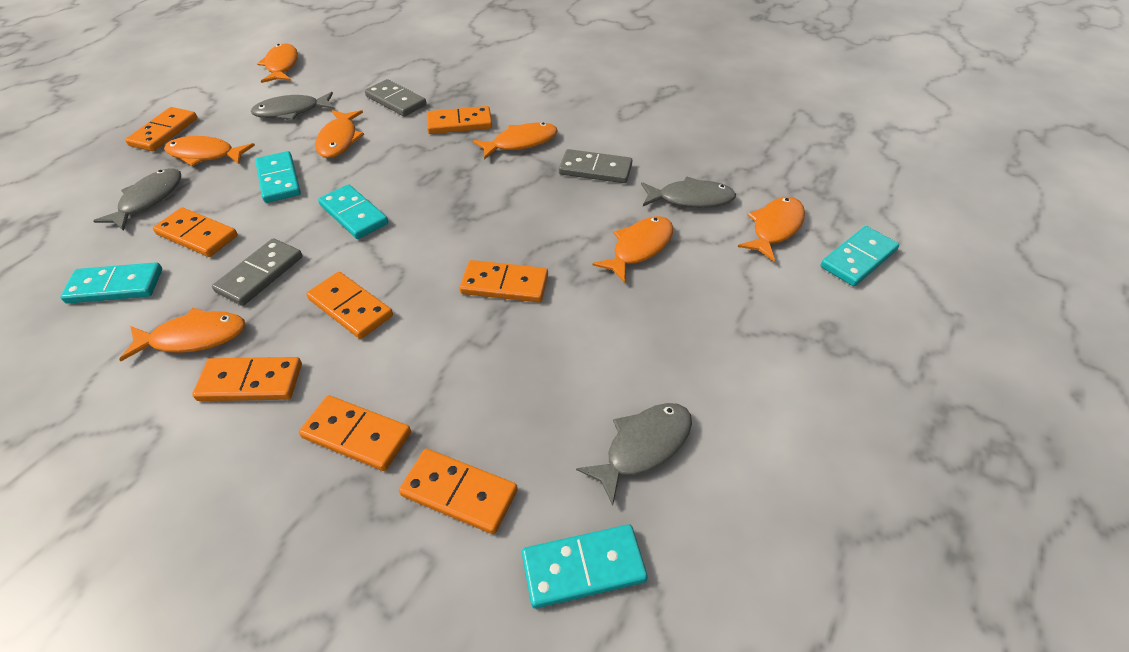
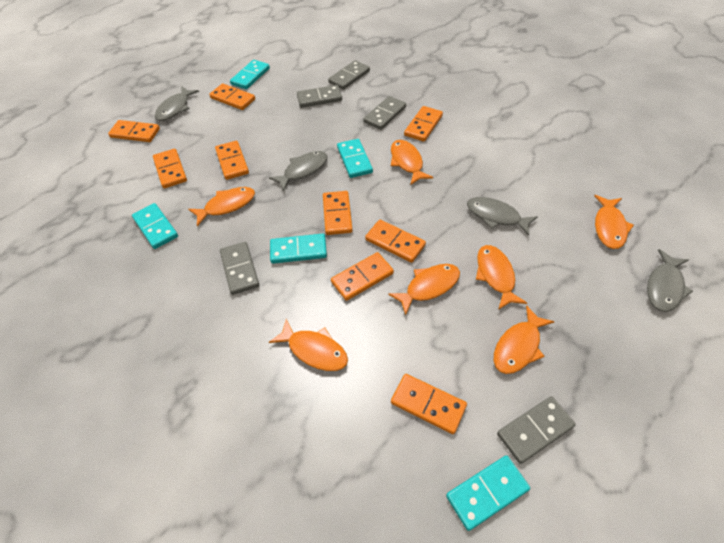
grey domino: [212,238,303,306] [365,79,427,117] [559,149,633,183] = 3 -> [220,242,259,295] [297,85,342,108] [328,60,370,90] [363,96,406,130] [497,396,576,464] = 5
orange domino: [125,107,197,151] [153,207,238,257] [192,357,302,401] [299,395,411,471] [306,272,393,339] [399,449,518,534] [427,106,492,134] [459,260,548,302] = 8 -> [108,120,160,142] [153,149,187,188] [209,83,255,110] [215,141,249,180] [323,191,353,235] [331,252,394,301] [365,220,426,263] [391,374,467,434] [404,106,443,142] = 9

